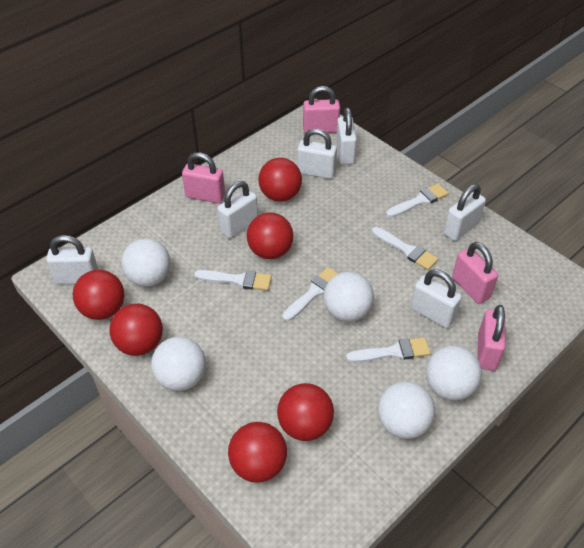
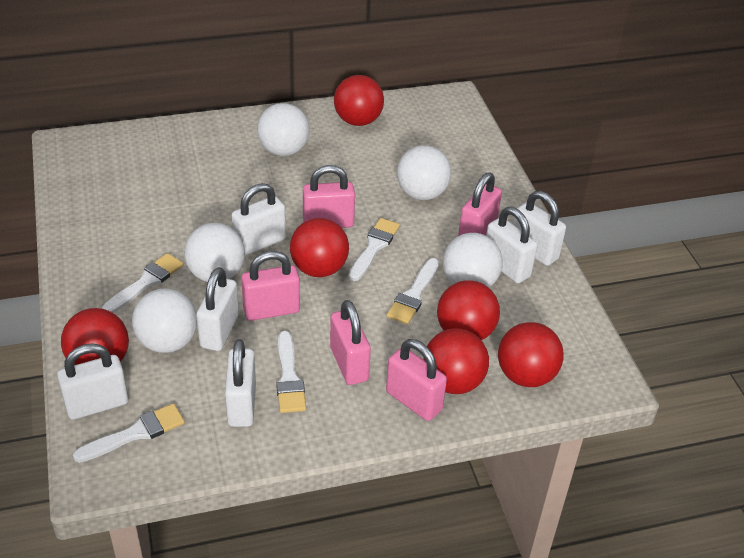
pink padlock: [182,152,225,203] [303,86,340,133] [452,242,498,304] [477,305,505,371] = 4 -> [241,251,300,321] [303,165,355,228] [330,300,371,385] [386,339,447,421] [458,172,502,236] = 5

